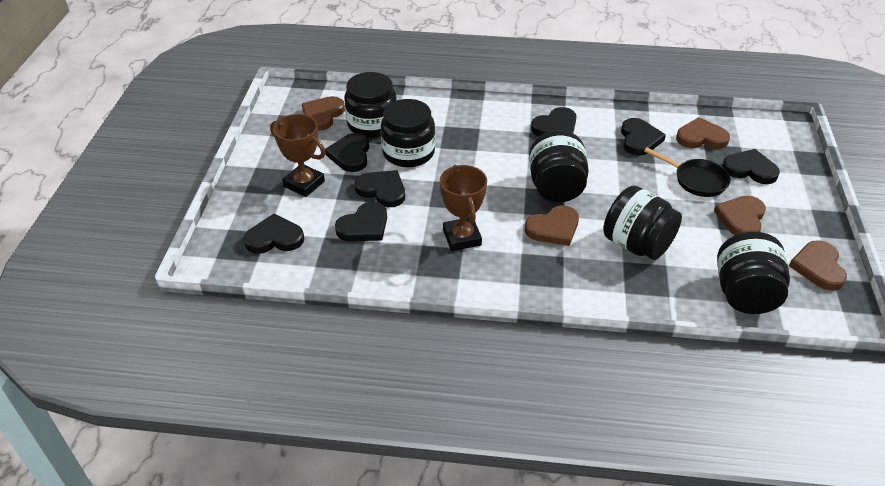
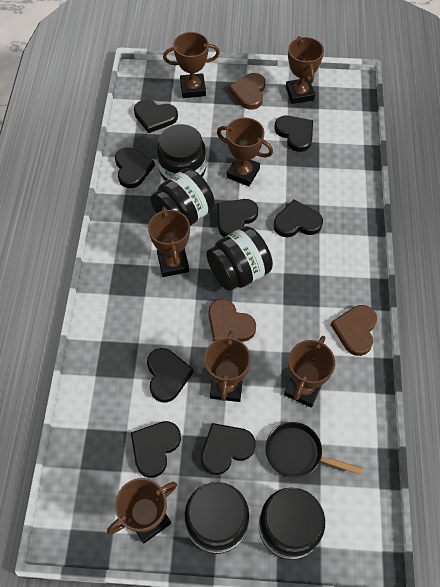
black heart: [244,213,304,254] [325,133,369,172] [335,202,387,241] [355,170,405,207] [531,107,577,136] [621,118,666,156] [722,149,780,184] = 7 -> [115,147,155,188] [131,421,181,478] [134,100,178,133] [147,348,194,402] [201,423,256,475] [217,199,258,237] [274,200,323,237] [275,116,313,152] = 8
brown heart: [302,96,345,131] [525,205,579,246] [676,117,730,149] [714,195,766,235] [789,240,847,291] = 5 -> [208,299,256,342] [229,73,266,110] [331,305,377,356] = 3
brown trophy: [270,114,326,197] [440,164,487,251] = 2 -> [107,478,177,543] [148,207,190,277] [163,32,220,98] [204,330,251,402] [217,118,273,186] [284,336,335,408] [286,36,324,104] = 7

